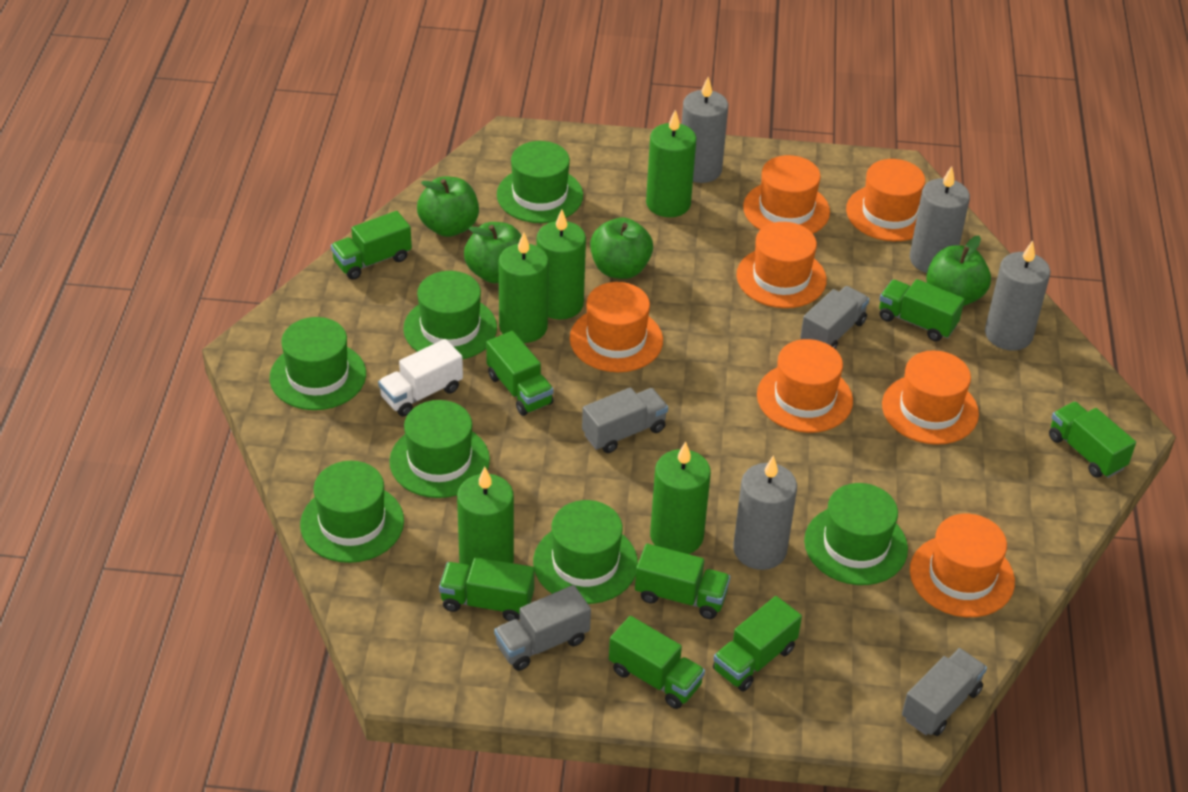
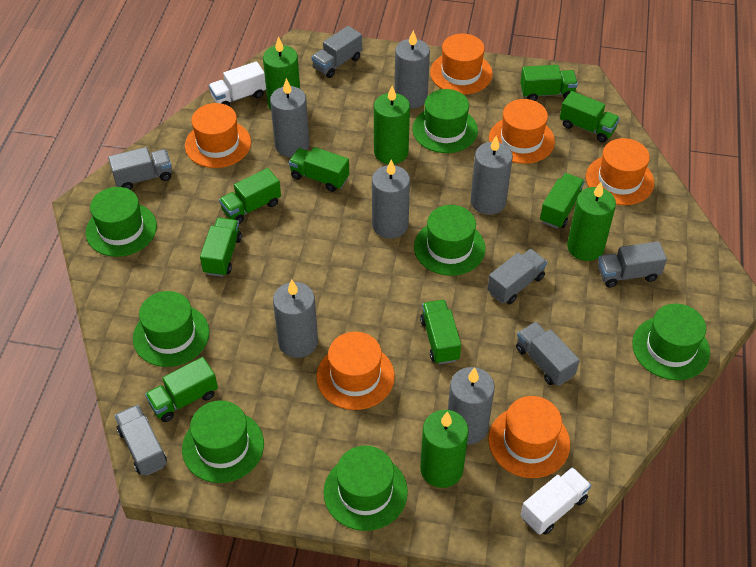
green apple: [417,176,479,237] [464,222,522,283] [590,217,653,279] [926,236,991,306] = 4 -> none = 0
green candle: [457,467,514,567] [499,232,549,343] [536,209,586,320] [646,110,696,217] [650,442,711,554] = 5 -> [263,36,300,110] [374,86,410,164] [420,410,469,488] [567,182,616,261] = 4
grey candle: [682,77,728,183] [733,455,797,570] [910,166,970,273] [985,241,1051,350] = 4 -> [270,78,309,157] [273,280,318,358] [372,160,410,239] [395,30,430,109] [448,367,495,445] [470,135,513,215] = 6
grey truck: [494,585,591,671] [582,387,668,453] [800,286,869,350] [902,648,987,736] = 4 -> [108,147,172,190] [114,405,167,476] [311,26,362,78] [487,249,547,305] [516,322,580,386] [598,241,667,288] = 6
orange hat: [570,282,663,372] [737,222,827,308] [743,155,830,234] [757,339,853,433] [846,159,925,241] [882,350,979,445] [910,514,1015,617] = 7 -> [185,103,251,168] [316,332,395,410] [430,33,493,94] [488,396,570,478] [489,99,555,164] [586,138,654,205] = 6
white truck: [378,339,463,416] = 1 -> [209,61,266,107] [521,467,591,535] = 2

